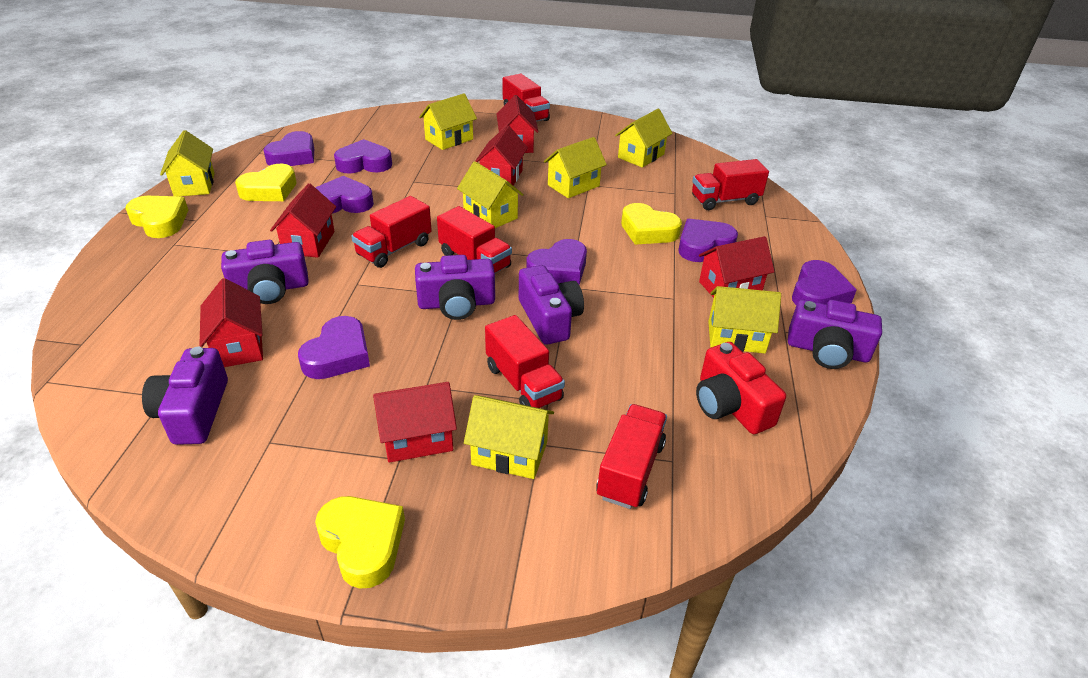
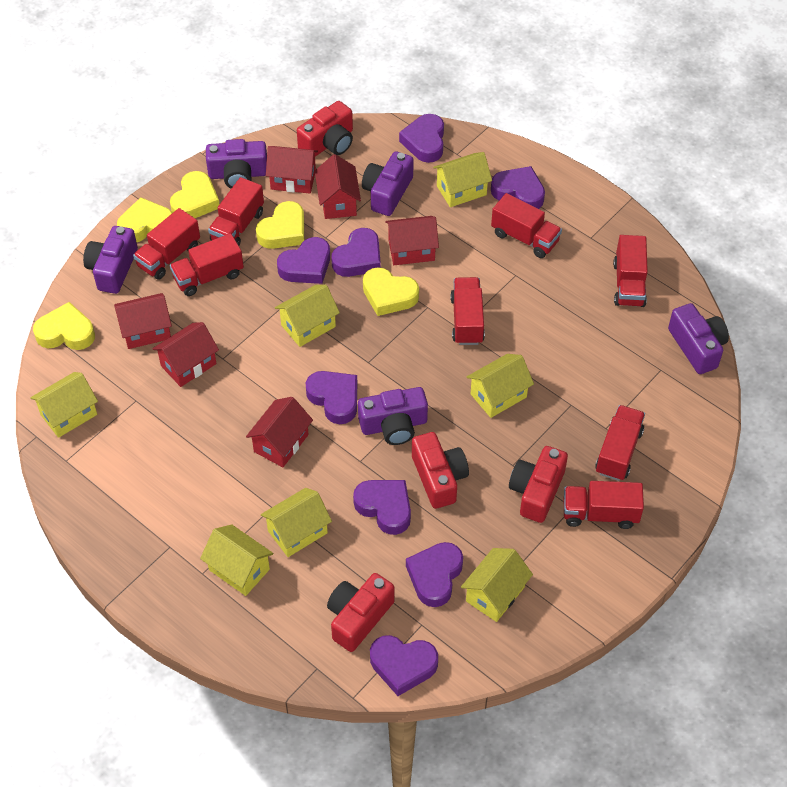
purple heart: [263,131,314,166] [298,316,370,379] [316,176,374,213] [334,139,392,174] [526,239,587,285] [679,219,738,262] [792,260,857,305] = 7 -> [277,237,330,284] [306,371,357,424] [331,228,381,277] [353,480,411,535] [370,635,438,696] [399,114,444,163] [406,542,463,607] [491,166,545,209] = 8
red camera: [696,342,786,434] = 1 -> [297,101,353,156] [327,573,395,652] [412,432,469,509] [509,446,568,523] = 4
red truck: [351,196,432,268] [437,206,512,273] [485,315,565,408] [503,74,550,122] [596,404,667,509] [692,159,769,210] = 6 -> [133,208,200,280] [170,233,244,296] [208,177,264,246] [450,277,485,345] [491,193,562,258] [564,481,644,529] [595,405,645,481] [613,235,648,307] = 8
yellow heart: [125,196,188,238] [235,164,297,201] [315,496,405,589] [621,203,682,245] = 4 -> [33,302,95,350] [117,197,172,242] [170,171,220,218] [256,201,304,249] [363,267,419,316] = 5

